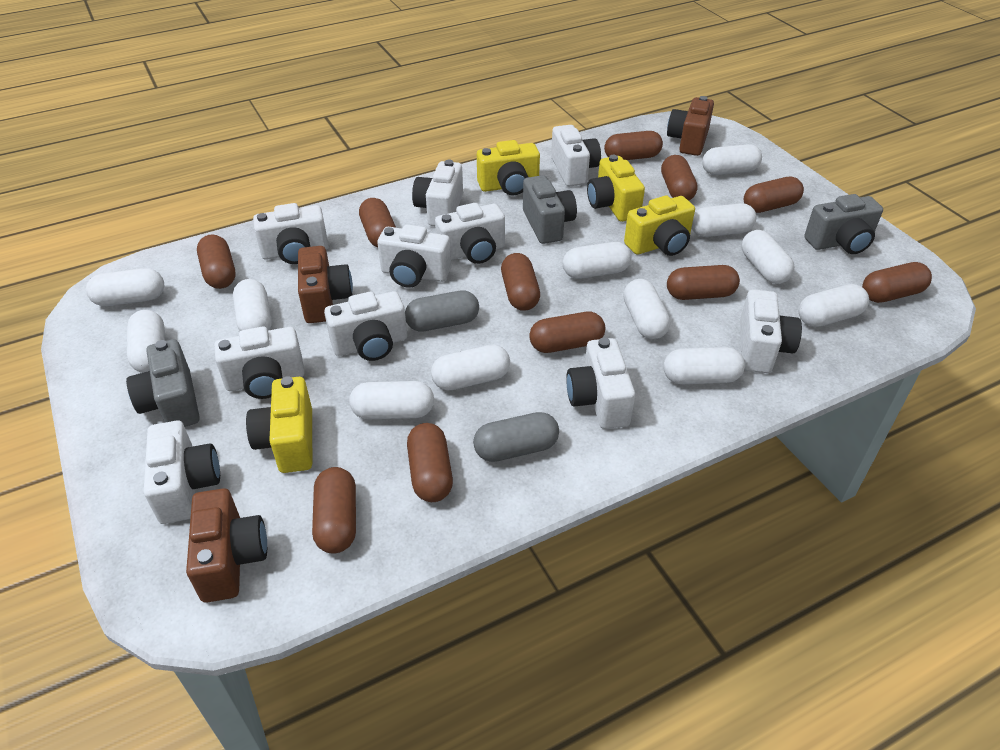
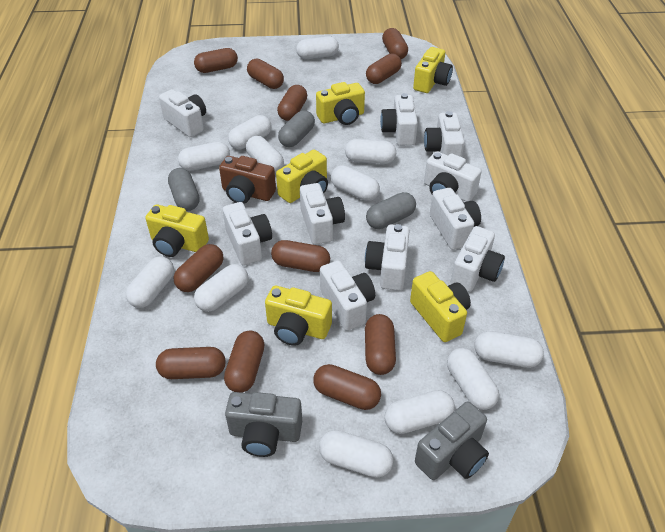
brown camera: [186,488,267,603] [298,246,353,323] [667,96,714,156] = 3 -> [219,156,276,204] = 1
grey camera: [126,339,200,427] [523,175,577,244] [804,194,883,254] = 3 -> [225,392,302,457] [415,401,489,480] = 2
grey capsule: [405,290,479,332] [473,412,559,462] = 2 -> [168,168,200,211] [278,110,315,147] [366,192,416,229] = 3
yellow camera: [246,376,312,473] [477,140,540,195] [587,155,645,222] [624,196,695,256] = 4 -> [145,204,209,257] [265,286,332,346] [276,150,328,203] [316,82,365,125] [410,271,471,342] [413,47,453,93] = 6

